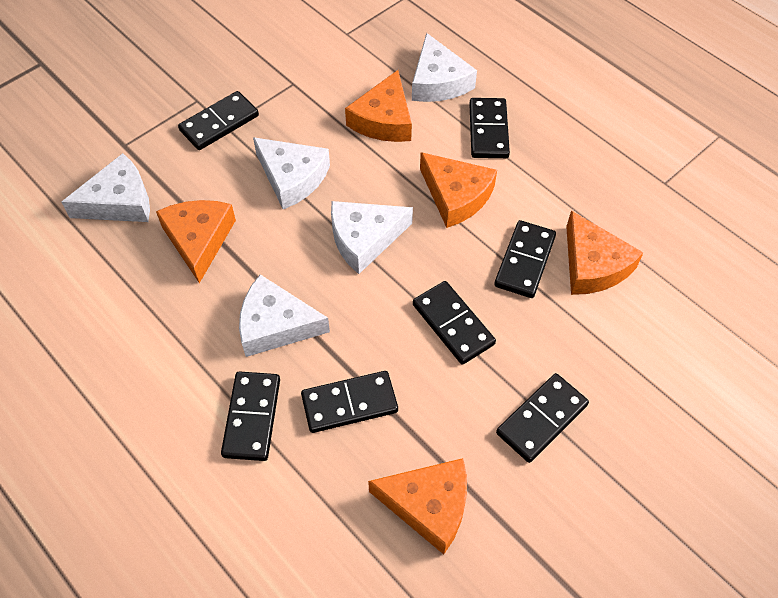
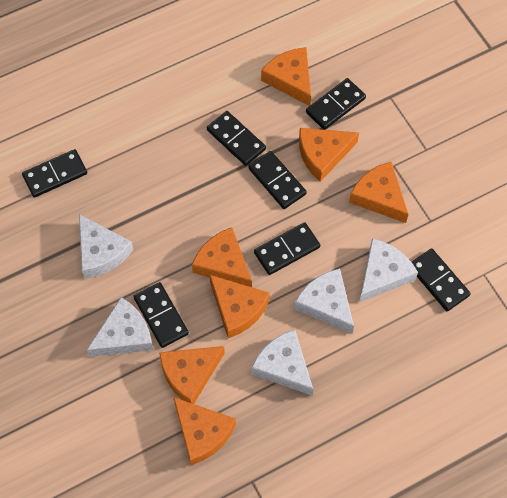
orange cheese: [156,200,236,283] [345,70,412,142] [368,458,467,554] [420,152,497,228] [566,211,644,295] = 5 -> [159,346,225,404] [173,397,236,465] [192,227,252,287] [209,274,270,338] [261,47,311,106] [299,128,359,182] [349,162,409,223] = 7

